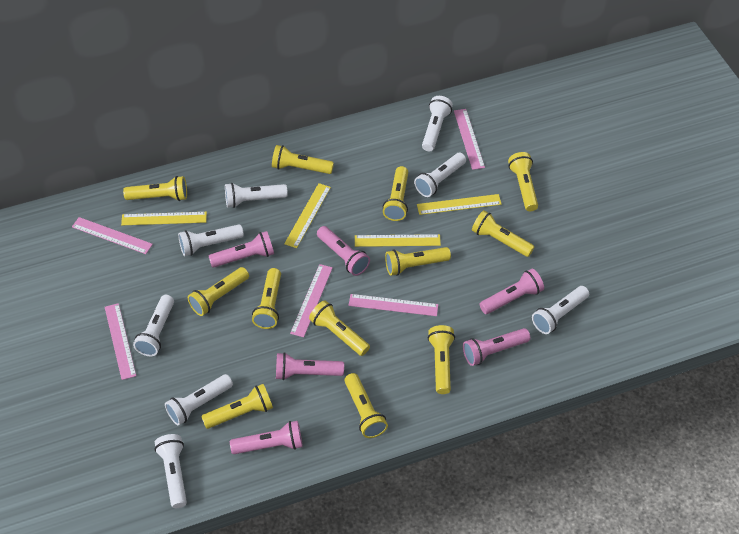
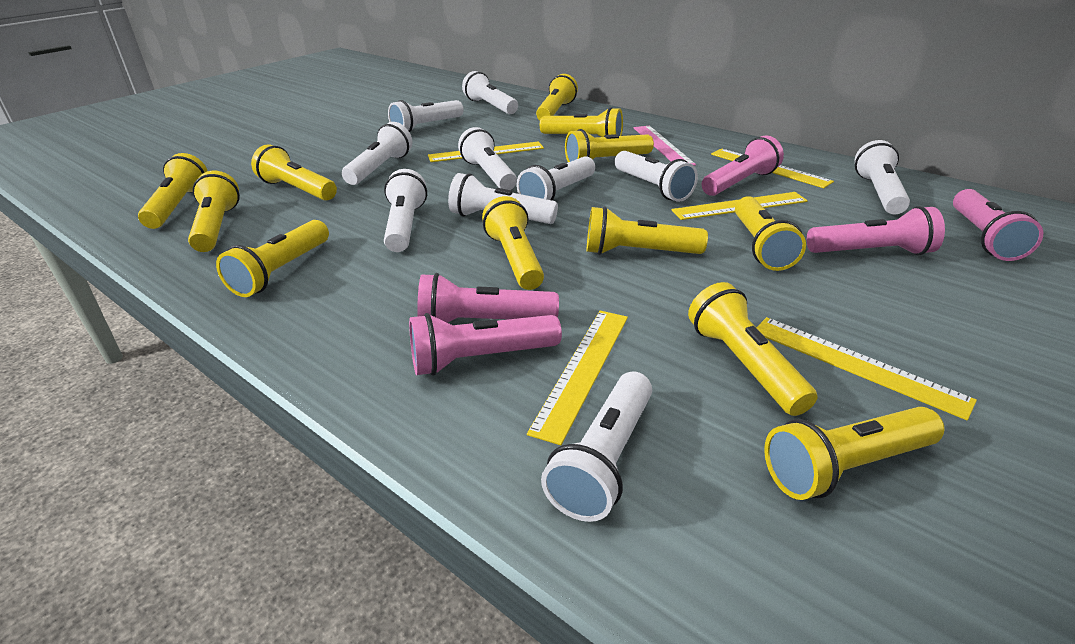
pink flashlight: [209,231,274,268] [230,421,303,454] [276,352,344,380] [317,226,370,276] [463,328,530,366] [480,269,544,314] = 6 -> [409,313,562,376] [417,273,559,323] [702,135,784,196] [807,206,945,255] [953,189,1043,261] = 5
pink ruler: [72,217,153,254] [105,303,136,380] [290,264,333,337] [348,294,438,316] [454,109,485,170] = 5 -> [633,126,696,166] = 1
white flashlight: [133,295,174,356] [155,434,187,508] [165,374,233,425] [178,224,244,256] [225,183,288,208] [414,153,466,197] [422,96,453,151] [532,286,589,334] = 8 -> [342,122,413,185] [384,169,427,252] [388,100,464,132] [448,173,558,224] [458,127,517,190] [462,71,518,114] [516,156,595,201] [541,372,652,522] [615,151,698,202] [855,140,910,214] = 10
yellow ruler: [121,212,207,225] [284,183,331,248] [355,234,441,247] [417,194,502,215] = 4 -> [428,141,544,162] [527,311,628,445] [671,192,808,220] [711,148,834,188] [756,317,977,420] = 5

